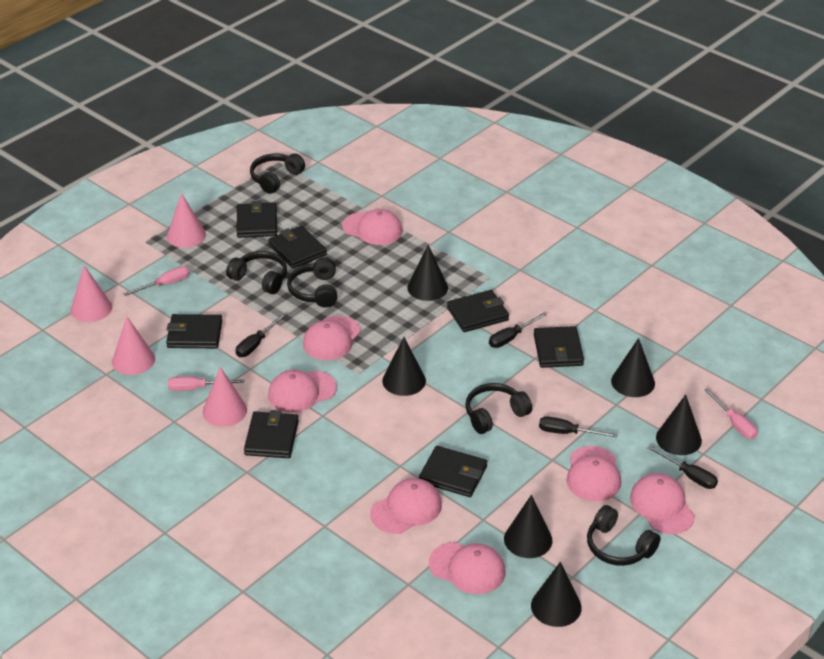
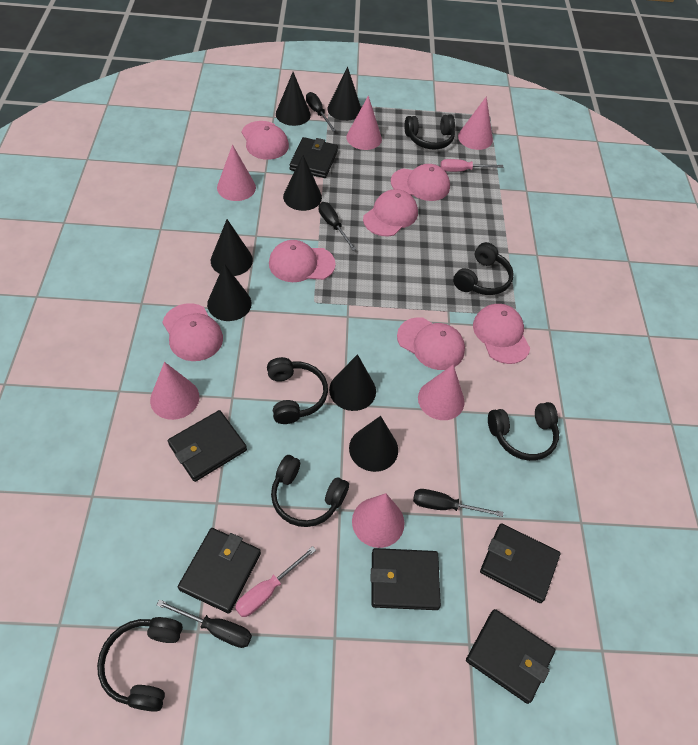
black cone: [382,337,426,396] [407,245,448,301] [504,495,552,558] [531,562,582,627] [611,338,655,397] [656,394,702,455] = 6 -> [207,263,252,321] [211,219,253,276] [276,72,311,126] [283,155,322,211] [327,67,361,121] [329,354,376,411] [349,416,398,472] = 7
black headphones: [226,251,287,294] [250,153,305,194] [287,257,337,308] [465,383,532,434] [587,505,660,566] = 5 -> [97,617,183,712] [267,357,328,424] [271,455,349,527] [404,115,455,150] [453,242,514,295] [488,402,559,461] = 6
black wallet: [166,314,222,348] [237,201,277,238] [244,410,299,458] [268,226,327,269] [419,446,487,497] [447,290,509,332] [534,326,584,368] = 7 -> [168,410,247,482] [178,528,261,613] [290,137,338,178] [371,548,441,610] [466,609,555,704] [480,523,560,603] = 6
pink cone: [71,265,112,322] [112,317,155,375] [167,193,206,248] [203,367,247,427] = 4 -> [150,362,199,420] [217,145,256,201] [346,96,382,150] [352,493,405,548] [418,364,465,420] [458,96,493,150] = 6
pink screwdriver: [124,266,190,296] [168,376,244,391] [704,389,758,439] = 3 -> [235,546,316,617] [440,159,504,172] = 2

